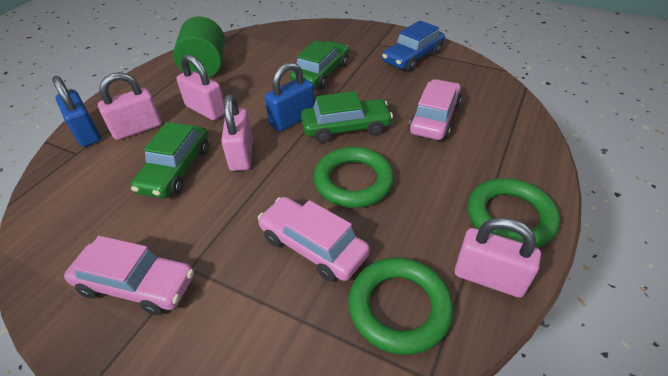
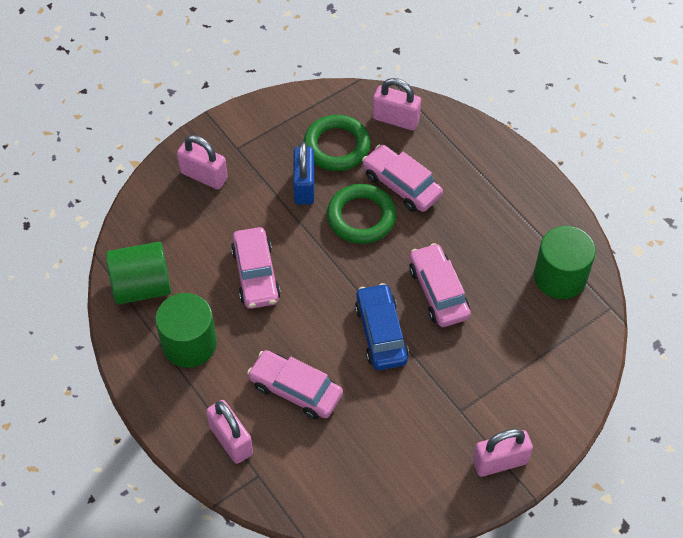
blue padlock: [52,76,101,147] [265,62,315,131] = 2 -> [293,142,314,205] = 1
green car: [131,122,209,198] [290,40,349,89] [301,91,393,143] = 3 -> none = 0
green cylinder: [173,16,225,78] = 1 -> [106,242,171,305] [155,293,217,368] [534,226,596,299] = 3
green ring: [313,147,394,208] [349,258,453,355] [467,178,560,247] = 3 -> [304,115,370,171] [327,184,396,244] = 2
pink car: [64,236,194,315] [258,197,370,282] [409,79,461,140] = 3 -> [231,227,281,309] [247,350,343,419] [362,145,443,212] [409,243,471,327] = 4

